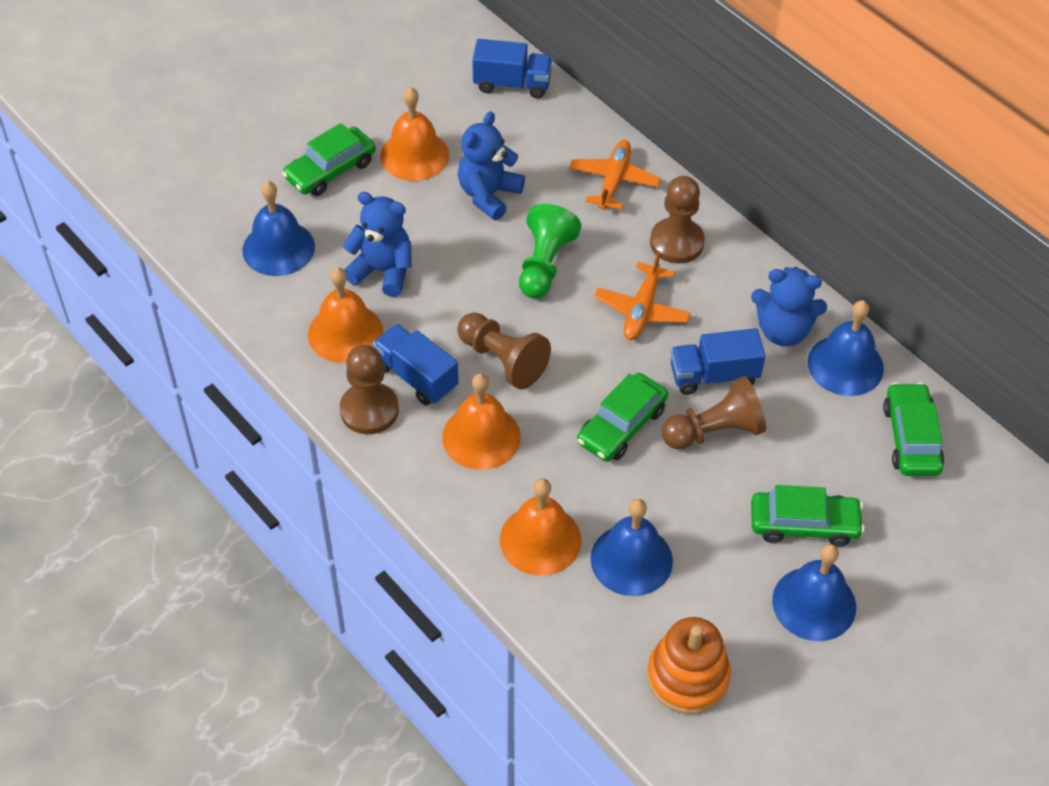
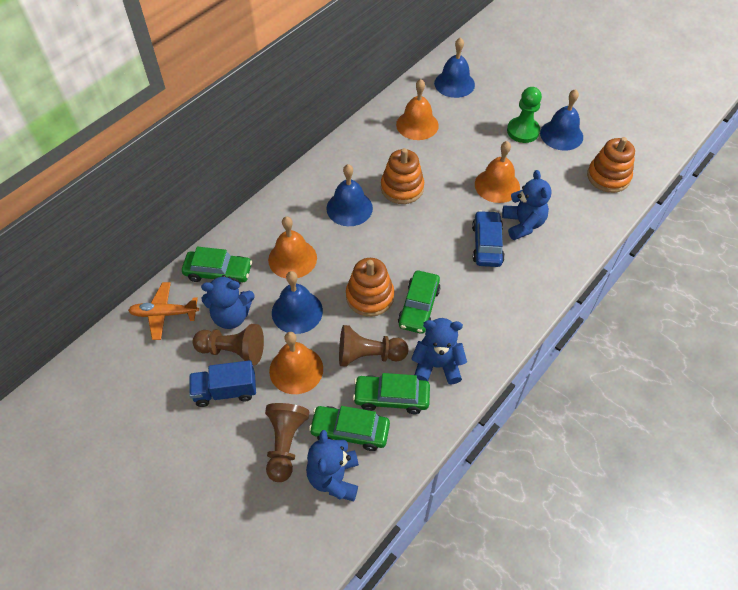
blue car: none = 0 -> [472,211,505,267] = 1
blue teddy bear: [343,192,412,297] [458,111,525,220] [751,267,827,346] = 3 -> [201,275,255,329] [306,430,359,501] [411,318,467,384] [502,170,552,240] = 4
blue truck: [373,324,459,406] [472,39,552,98] [671,328,766,395] = 3 -> [189,360,256,407] = 1
brown pawn: [340,345,399,435] [457,313,551,389] [650,176,705,264] [661,376,766,450] = 4 -> [192,324,264,365] [265,403,309,482] [339,325,408,367] = 3
orange plane: [569,140,661,210] [594,251,691,340] = 2 -> [128,282,199,340] = 1
orange stacking toy: [647,617,731,714] = 1 -> [346,258,394,317] [381,148,424,204] [587,137,635,193] = 3

